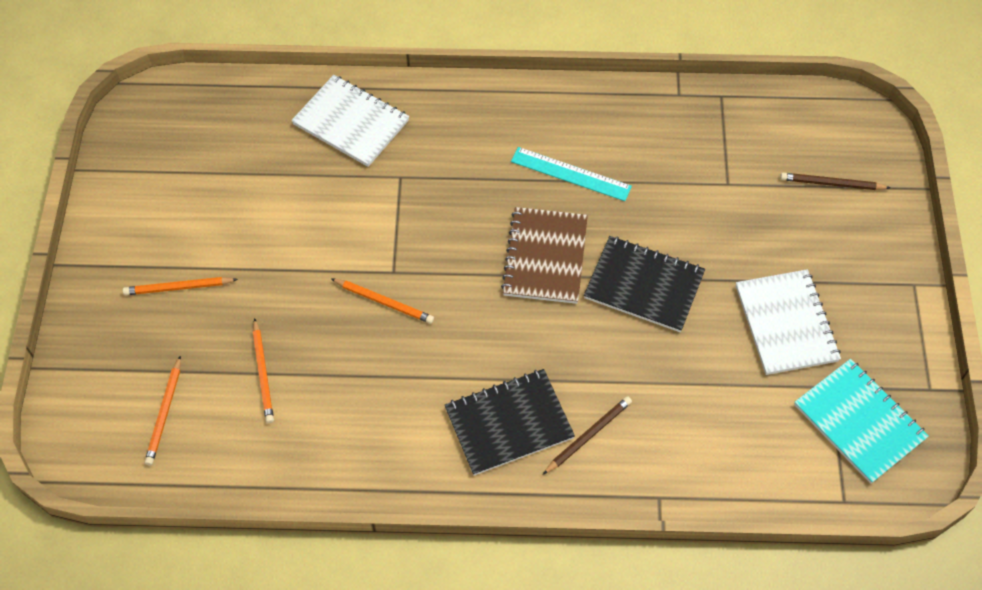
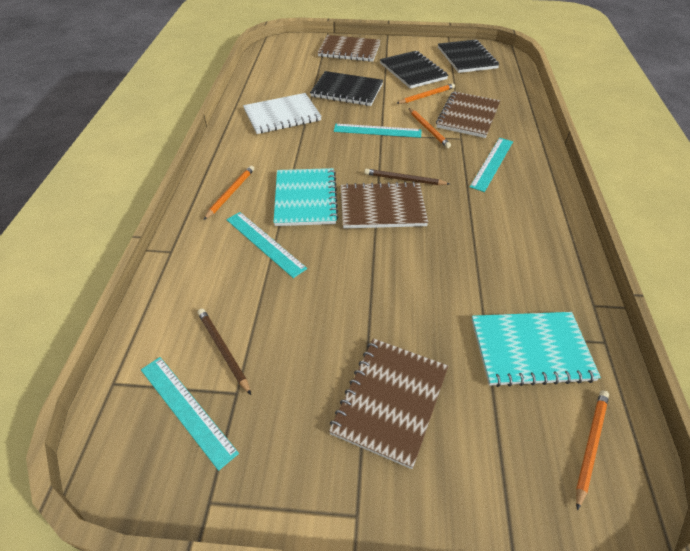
black notebook: [445,369,575,475] [584,236,705,332] = 2 -> [310,71,383,106] [380,51,448,89] [438,40,499,73] = 3
brown notebook: [501,207,588,304] = 1 -> [317,35,381,62] [329,338,448,469] [341,182,428,228] [436,91,500,138] = 4
turquoise notebook: [794,359,929,484] = 1 -> [273,168,338,226] [471,312,601,387] = 2
turquoise ruler: [511,147,632,201] = 1 -> [141,357,239,471] [226,212,307,278] [334,124,421,138] [470,138,513,192] = 4
white notebook: [291,75,409,167] [736,269,841,375] = 2 -> [243,93,322,134] = 1

